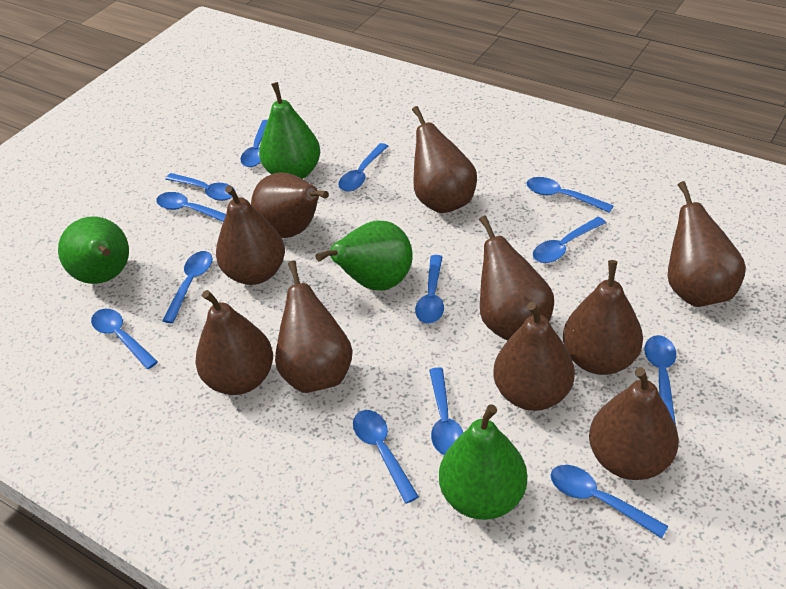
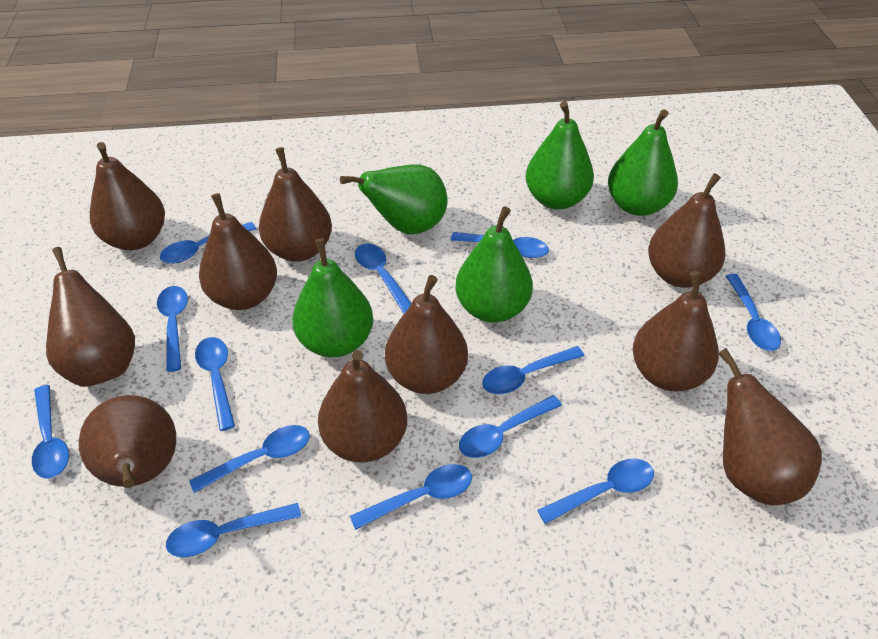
green pear: [58,217,129,284] [259,82,320,179] [316,220,413,291] [439,404,527,520] = 4 -> [292,238,373,357] [340,165,448,234] [455,206,533,323] [526,101,594,209] [608,109,678,216] = 5

